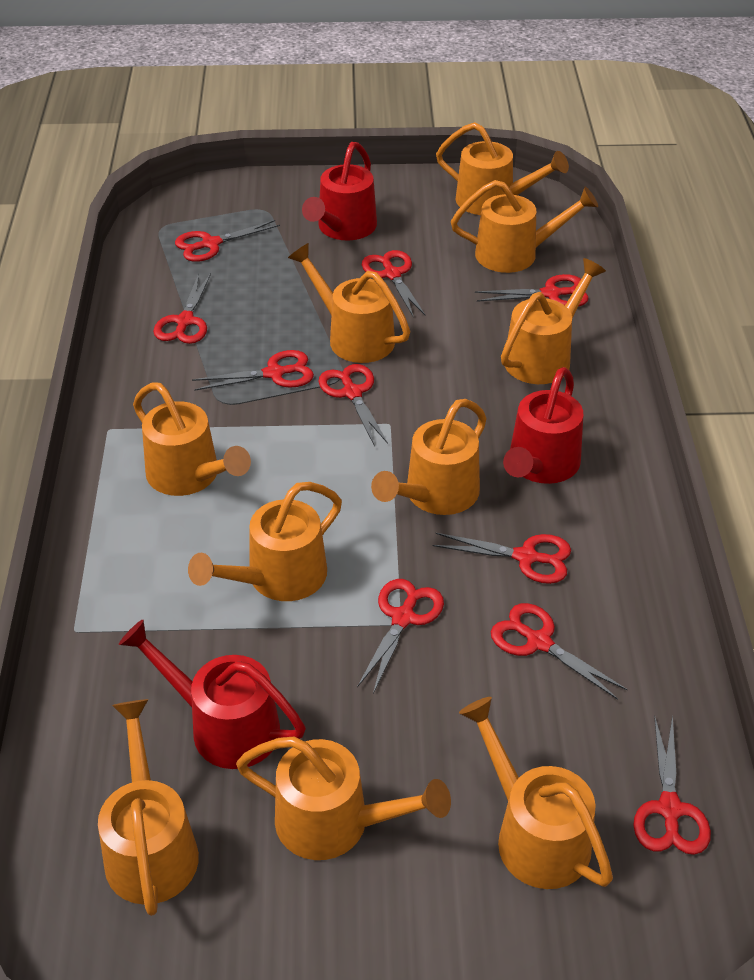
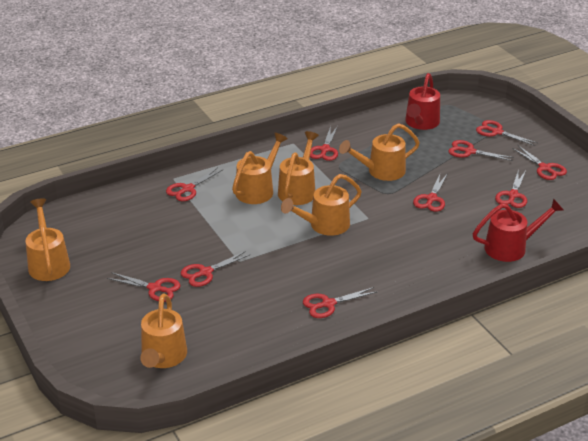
orange watering can: [98,699,199,916] [133,382,251,496] [188,482,342,601] [236,737,451,860] [288,243,410,363] [371,399,487,515] [436,122,569,215] [451,180,598,273] [459,697,613,889] [501,258,606,384] = 10 -> [26,198,70,281] [140,294,187,368] [232,133,288,204] [278,131,319,205] [281,174,362,236] [339,123,420,181] = 6
red watering can: [119,619,306,769] [302,142,377,240] [503,367,583,484] = 3 -> [405,73,440,130] [473,198,564,262] = 2

